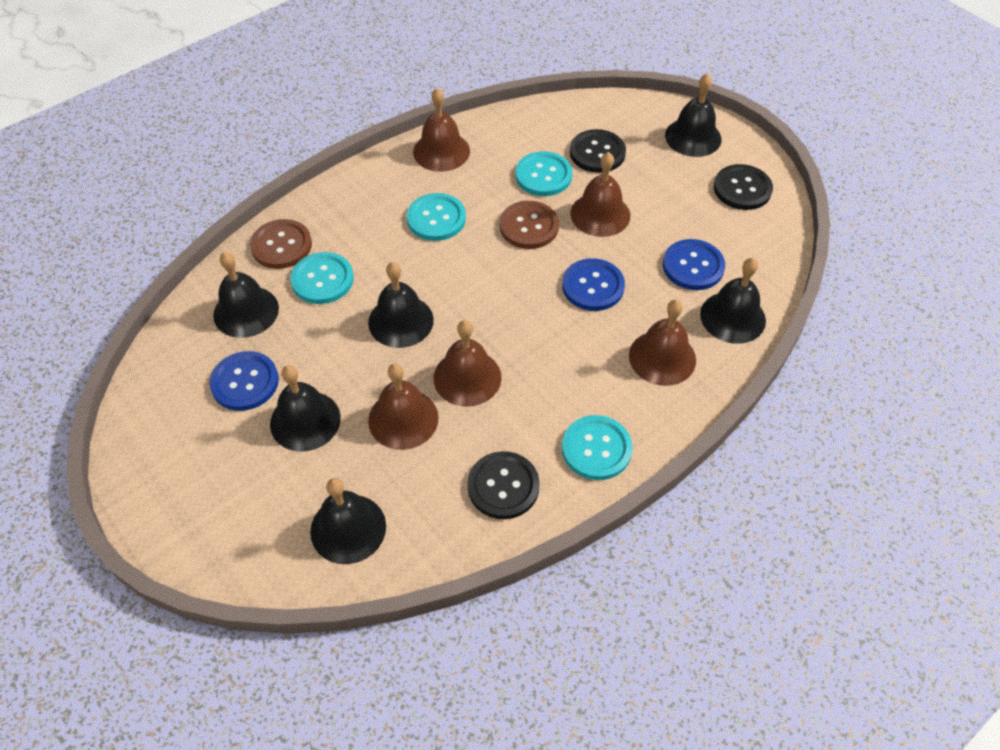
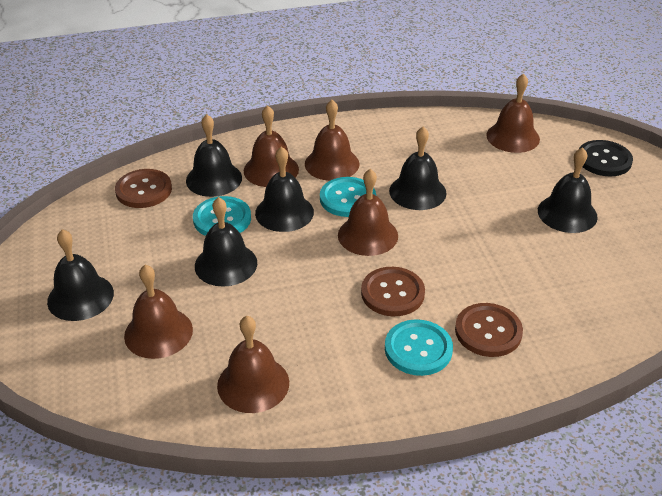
black button: [467,451,540,519] [570,129,626,173] [714,164,773,210] = 3 -> [579,140,633,176] = 1
blue button: [209,351,279,411] [562,258,625,311] [663,239,725,290] = 3 -> none = 0
brown bell: [368,363,439,450] [413,88,470,172] [434,320,502,407] [570,152,630,237] [629,300,696,386] = 5 -> [124,265,193,359] [217,316,289,413] [244,105,299,187] [305,100,359,181] [338,169,398,256] [486,73,540,153] = 6
brown button: [250,219,312,269] [500,201,559,249] = 2 -> [115,169,172,208] [361,267,425,316] [455,303,523,357] = 3
turquoise button: [290,252,354,304] [407,193,466,241] [515,151,572,196] [562,415,633,480] = 4 -> [193,196,251,236] [320,177,376,217] [385,319,453,376] = 3

